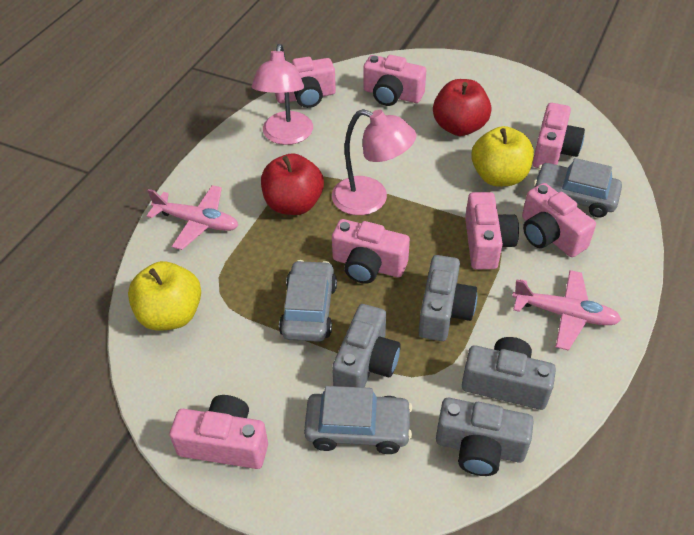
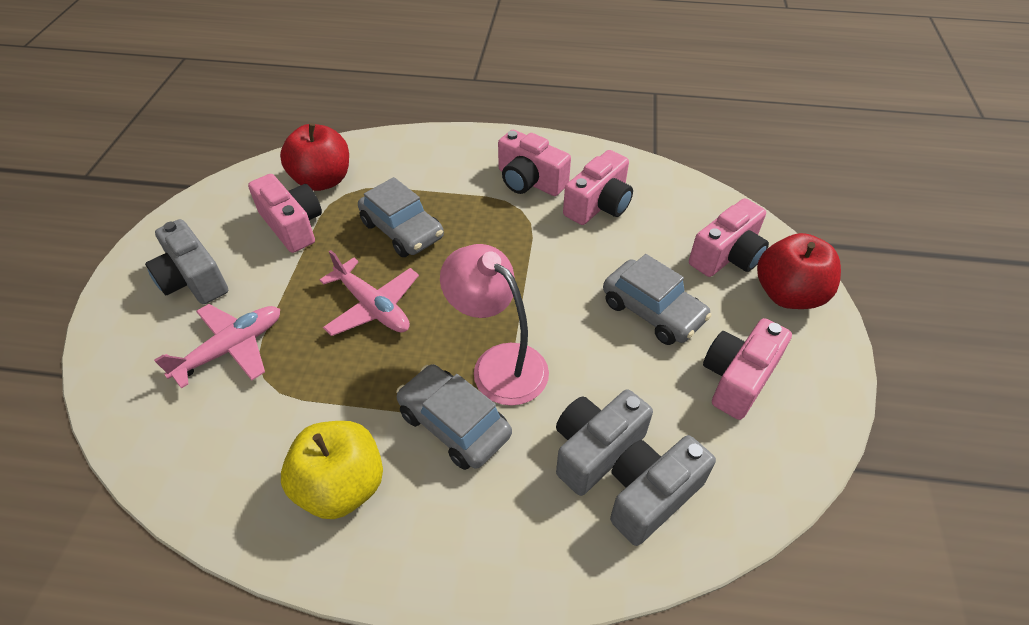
grey camera: [332,304,401,388] [419,255,477,341] [436,398,534,476] [462,337,556,410] = 4 -> [145,219,228,304] [556,389,653,496] [610,435,716,546] = 3
pink camera: [169,395,268,469] [275,57,336,108] [332,219,410,284] [363,55,426,106] [465,192,519,269] [522,183,596,257] [533,103,585,168] = 7 -> [248,174,322,253] [498,130,571,196] [563,150,633,225] [689,198,769,277] [703,318,792,420] = 5
pink lamp: [251,44,313,145] [332,109,417,215] = 2 -> [440,244,549,406] = 1
yellow apple: [128,261,201,331] [471,126,534,186] = 2 -> [281,421,383,519] = 1

